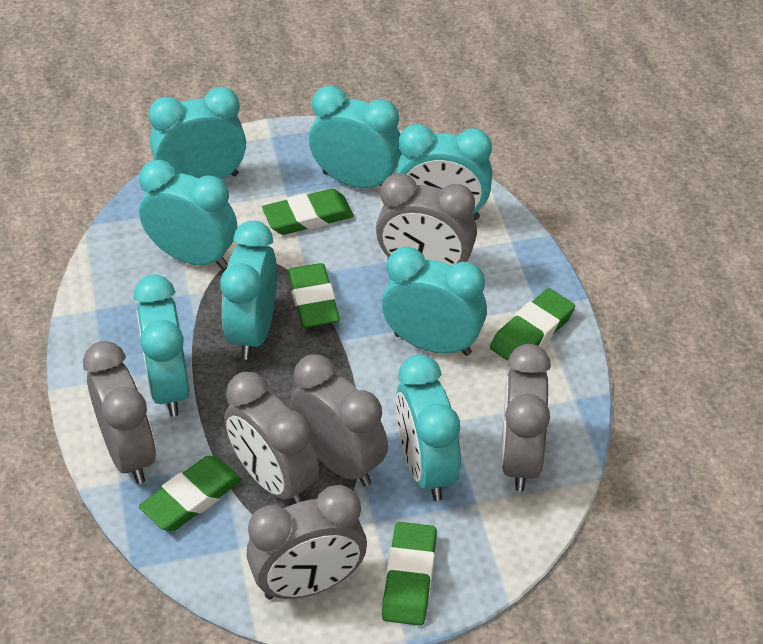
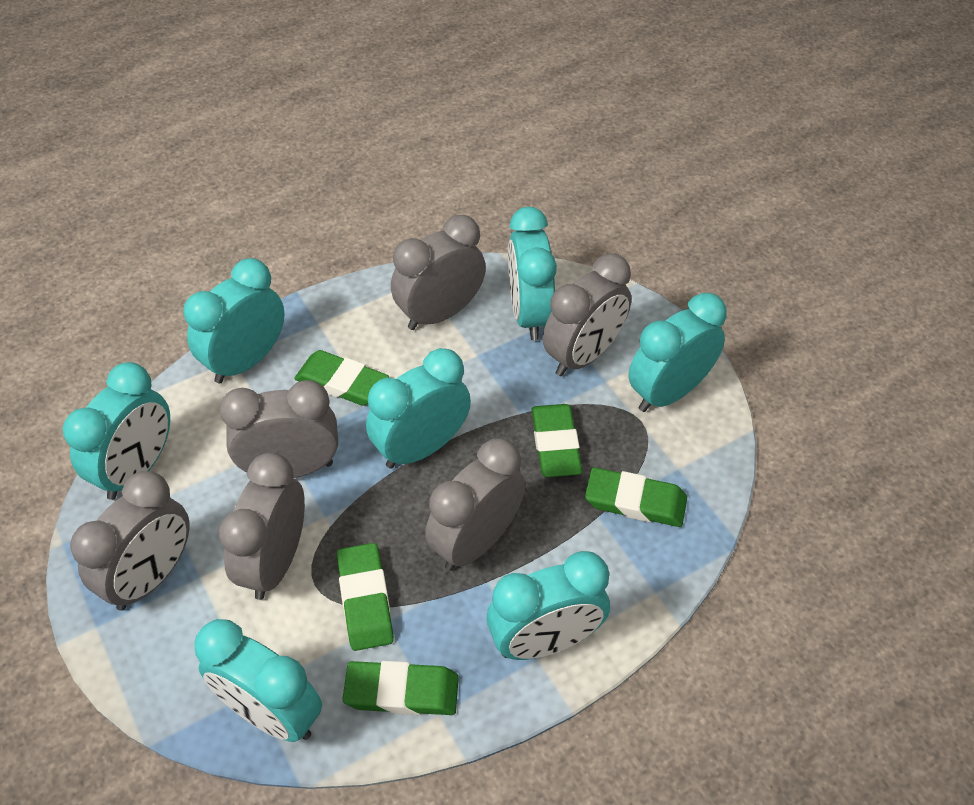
turquoise clock: [133,275,190,417] [139,160,237,269] [149,87,246,180] [220,221,277,360] [309,86,401,188] [382,247,487,356] [396,124,492,220] [396,354,461,501] = 8 -> [63,362,170,500] [183,258,284,383] [195,619,322,742] [366,348,471,469] [487,551,610,660] [508,207,557,340] [628,293,727,412] = 7

